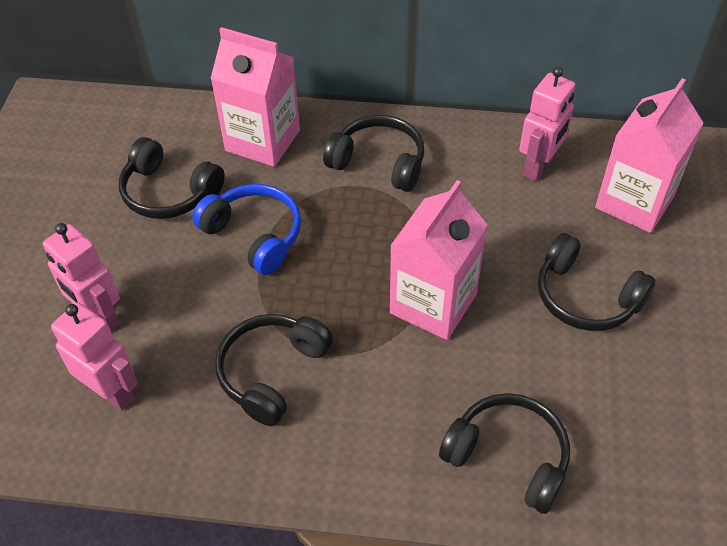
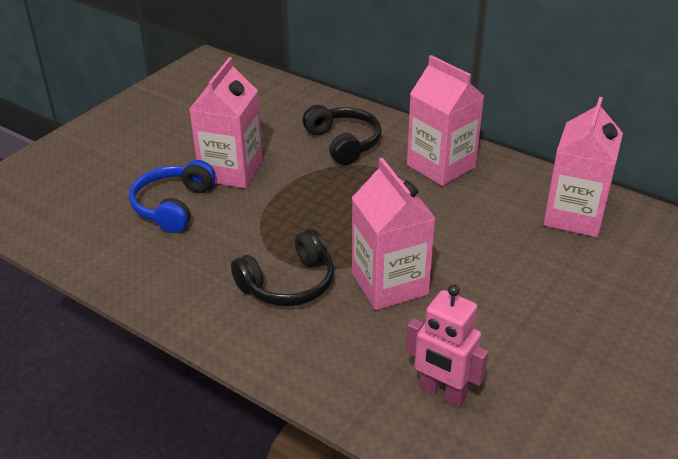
black headphones: [119,137,225,219] [215,314,333,426] [323,115,424,192] [439,393,570,514] [538,233,656,331] = 5 -> [231,229,334,306] [302,104,382,165] = 2
pink carton: [210,27,300,167] [390,180,488,340] [595,78,704,233] = 3 -> [189,57,263,188] [352,158,435,310] [407,55,484,186] [543,97,623,237] = 4
pink robot: [43,223,120,331] [51,302,138,411] [519,67,575,181] = 3 -> [406,284,489,407] = 1

